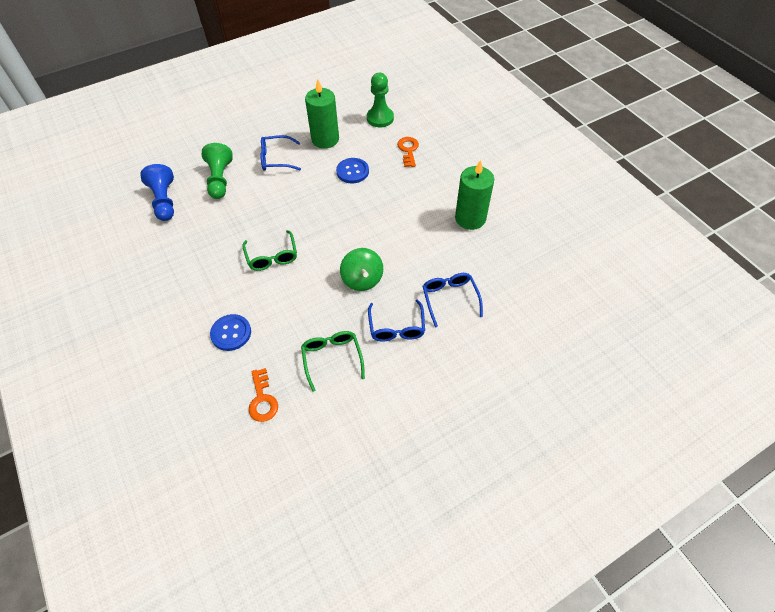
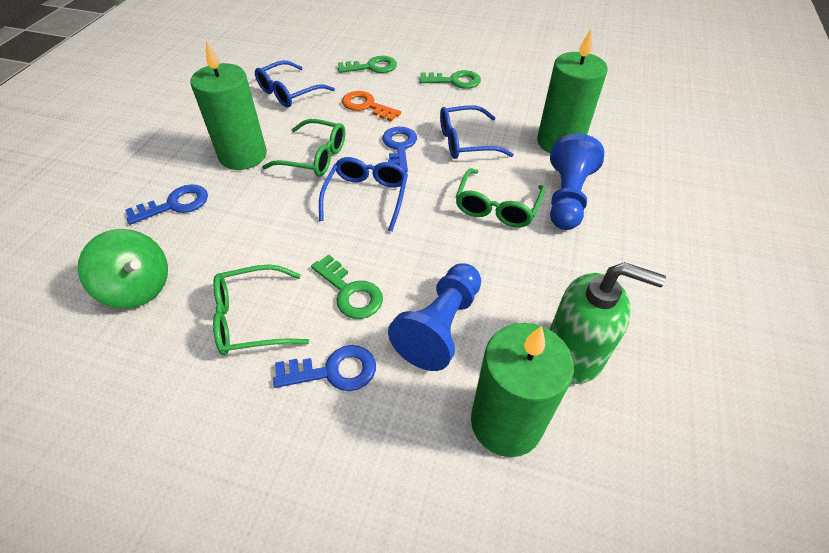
blue button: [210,314,251,351] [336,158,369,184] = 2 -> none = 0
blue key: none = 0 -> [125,184,208,225] [273,345,376,391] [382,127,417,172] = 3
blue pawn: [140,164,174,221] = 1 -> [388,263,481,371] [550,134,605,230] = 2
green candle: [305,79,339,148] [455,160,494,230] = 2 -> [190,41,267,170] [471,323,574,457] [537,29,608,154] = 3
green glasses: [242,230,297,271] [301,331,365,392] = 2 -> [213,264,309,355] [262,119,345,176] [456,169,545,228] = 3
green key: none = 0 -> [311,254,383,319] [338,56,397,73] [420,70,481,89] = 3
green pawn: [202,143,233,199] [367,73,394,127] = 2 -> none = 0
green soap dispenser: none = 0 -> [550,262,666,384] = 1
orange key: [249,368,278,422] [397,137,419,167] = 2 -> [342,91,401,122] = 1

